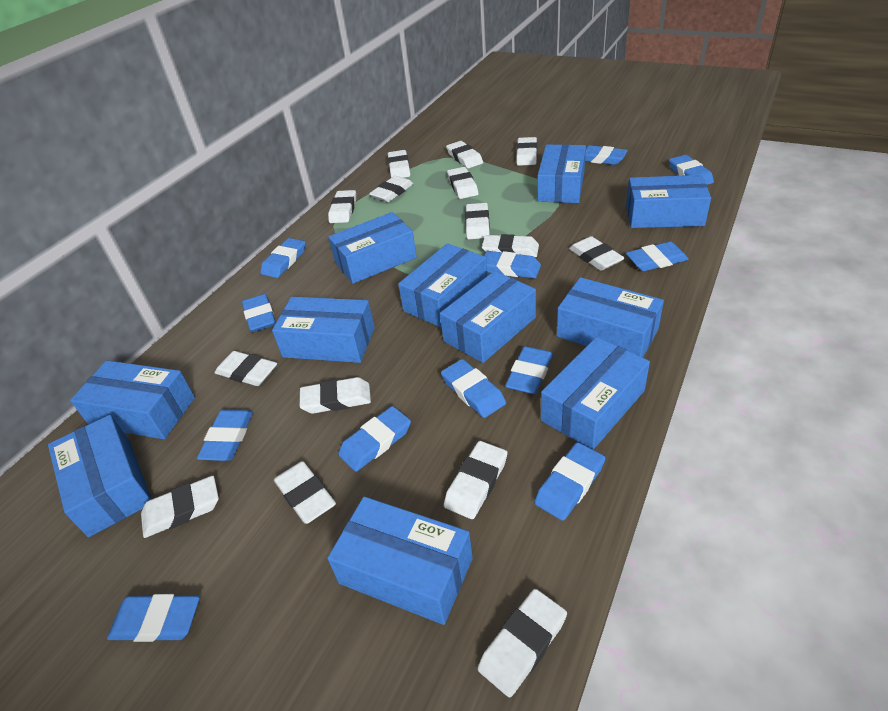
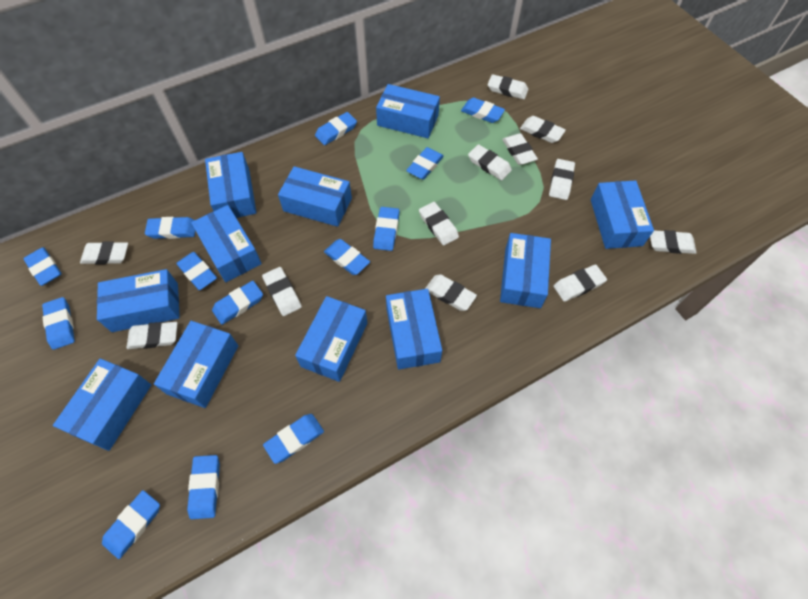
blue eraser: [107,594,200,642] [197,410,253,461] [242,294,276,332] [260,238,305,278] [338,406,411,472] [441,359,506,418] [484,251,541,279] [505,346,553,394] [534,442,605,521] [585,145,628,165] [626,242,689,271] [669,155,714,185] = 12 -> [23,247,62,286] [42,297,75,350] [102,490,160,559] [145,217,195,239] [176,252,217,290] [187,455,220,519] [212,281,263,325] [263,414,324,464] [315,112,357,145] [324,239,370,275] [373,207,399,251] [406,147,444,180] [461,98,505,123] = 13
white eraser: [141,476,219,538] [215,351,277,386] [274,461,336,524] [300,377,371,414] [328,190,356,223] [369,176,414,202] [388,150,410,178] [444,441,507,519] [446,141,483,168] [447,167,478,199] [465,203,490,239] [478,589,567,697] [482,234,539,257] [516,137,537,166] [569,236,624,271] = 15 -> [80,242,128,265] [126,322,178,349] [262,267,302,316] [419,202,459,246] [425,274,477,311] [468,144,512,180] [488,74,528,99] [502,133,538,165] [520,116,566,143] [549,159,575,200] [554,264,607,302] [650,230,696,254] = 12

